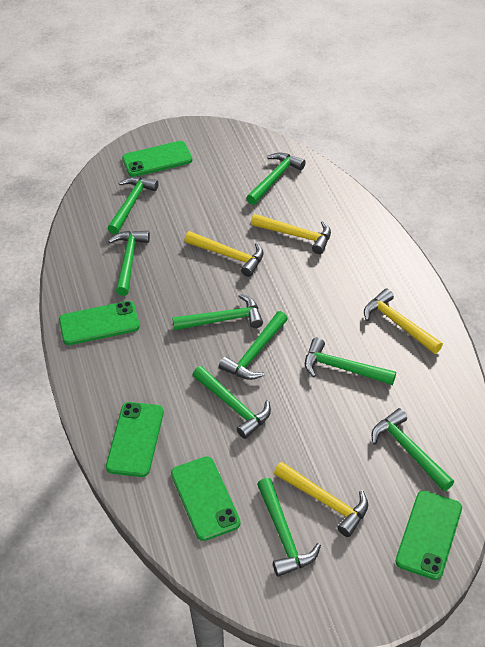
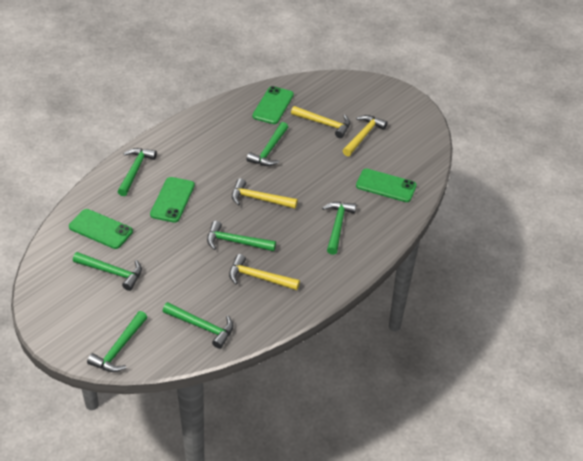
green hammer: [107,177,159,235] [108,231,150,296] [172,294,263,330] [193,366,271,439] [219,311,288,380] [246,153,306,205] [257,478,321,577] [305,338,396,385] [371,408,454,491] = 9 -> [73,252,142,291] [87,311,147,372] [118,148,157,196] [163,302,234,349] [207,221,276,251] [246,122,288,166] [322,202,356,255] = 7
green phone: [59,301,140,345] [106,402,164,477] [122,141,193,177] [171,456,241,541] [396,490,462,580] = 5 -> [69,209,133,249] [150,177,195,223] [252,86,294,124] [356,169,417,202] = 4

